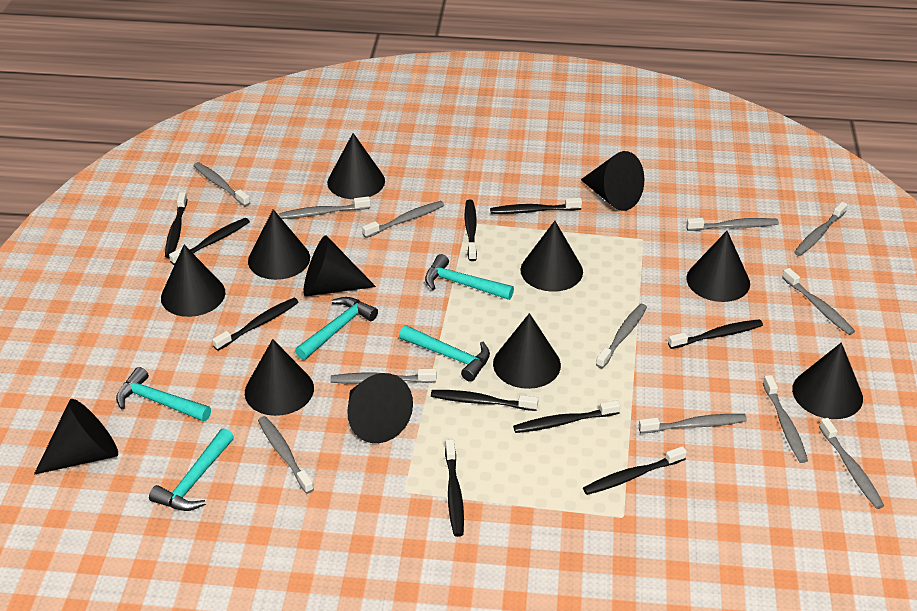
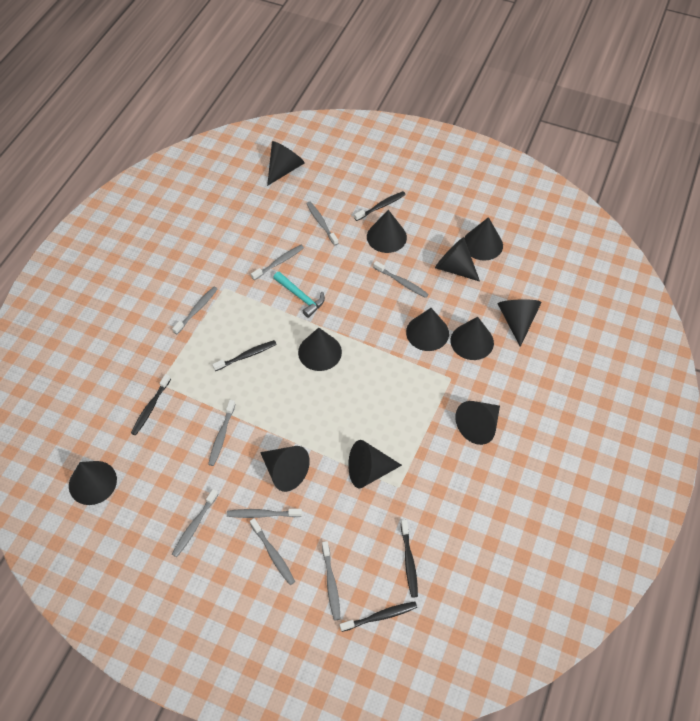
black toothbrush: [165,192,188,258] [169,218,250,265] [212,298,299,351] [431,390,538,411] [445,439,464,537] [465,200,477,261] [490,198,582,214] [513,400,620,433] [583,446,687,495] [668,319,763,349] = 10 -> [131,374,171,435] [212,340,277,371] [340,602,417,632] [354,191,406,221] [401,520,418,598] = 5
grey toothbrush: [194,162,250,207] [258,416,314,494] [279,196,371,219] [331,369,437,384] [362,201,444,238] [596,304,647,368] [639,414,747,433] [686,218,779,231] [763,375,808,463] [782,268,855,335] [794,202,848,256] [819,418,884,509] = 12 -> [172,287,218,334] [172,489,218,557] [208,400,236,466] [227,509,302,518] [250,518,295,585] [251,245,304,280] [306,201,339,246] [322,541,340,621] [373,261,429,298] = 9
turquoise hammer: [116,367,211,422] [149,428,234,511] [295,297,378,360] [399,325,490,382] [425,254,514,300] = 5 -> [273,272,325,318] = 1

